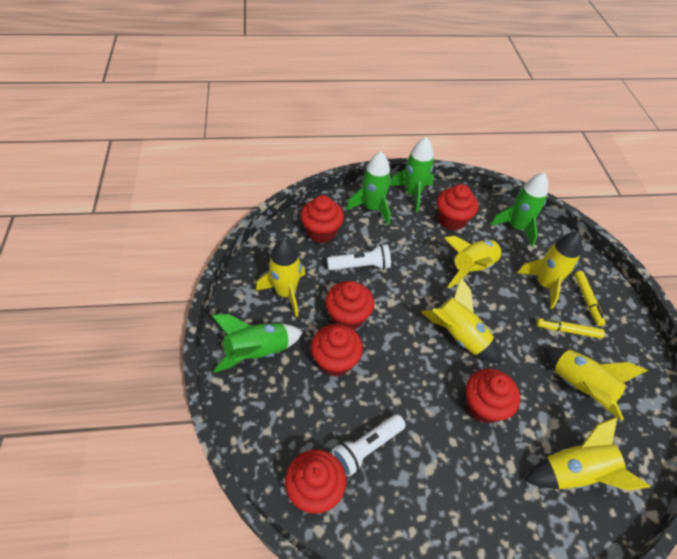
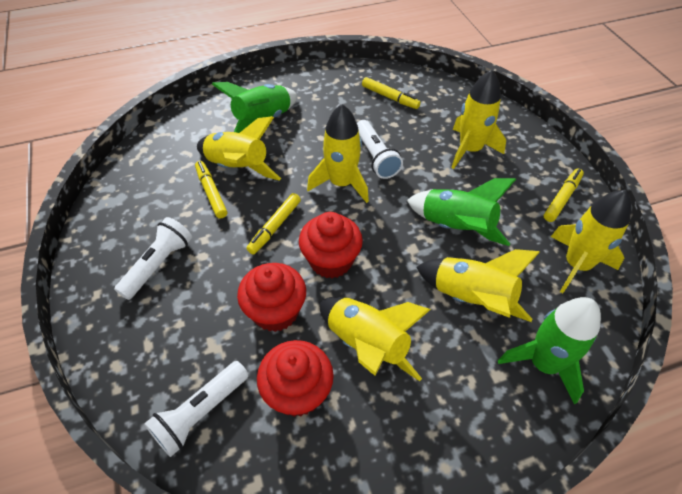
green rocket: [211,314,303,373] [346,151,391,225] [389,137,434,212] [490,172,548,247] = 4 -> [212,82,298,133] [407,178,516,246] [498,297,601,404] = 3
red cupcake: [285,450,346,514] [301,195,344,243] [311,324,363,377] [325,281,374,330] [437,184,478,231] [466,369,520,424] = 6 -> [237,263,306,332] [257,340,334,417] [299,212,363,278] = 3
white flashlight: [327,244,391,270] [332,414,406,477] = 2 -> [114,217,192,300] [144,361,249,457] [357,120,403,179] = 3
yellow marker: [536,318,605,339] [574,271,606,326] = 2 -> [195,161,227,219] [247,193,301,254] [362,77,421,109] [544,168,584,222] = 4

